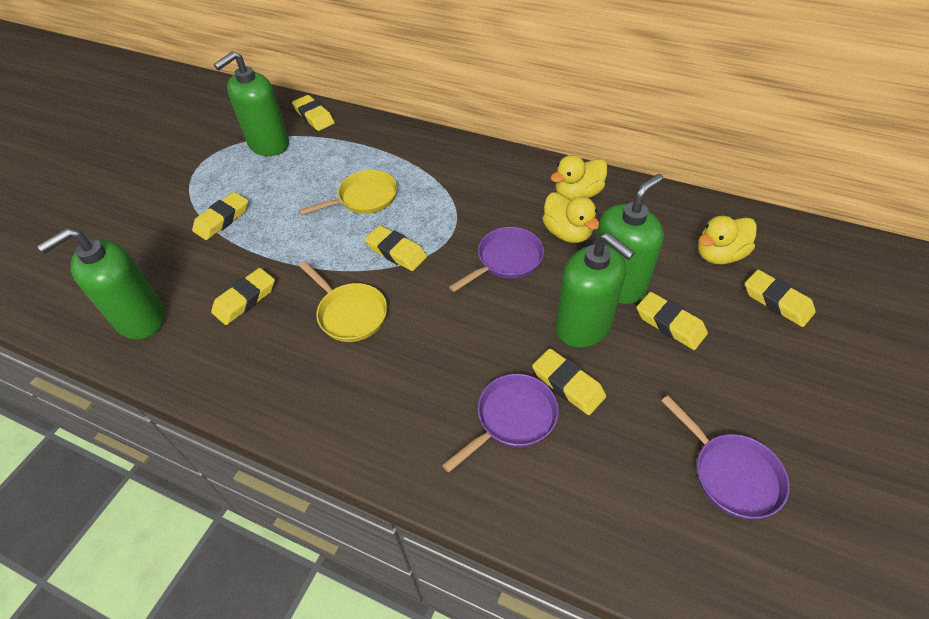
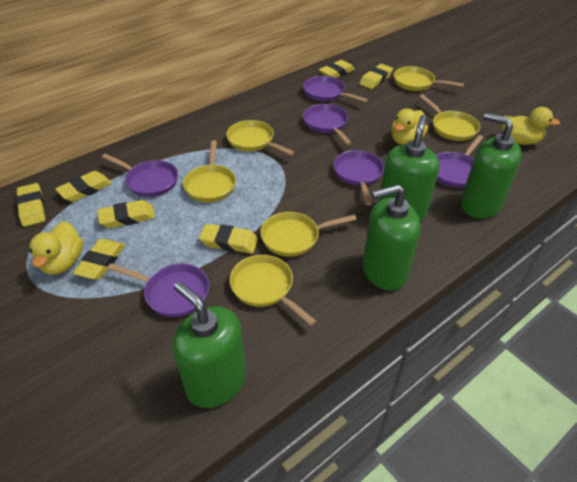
purple pan: [442,374,559,473] [449,227,544,292] [661,395,790,519] = 3 -> [102,154,178,197] [107,263,209,317] [303,76,368,102] [303,104,352,145] [333,150,384,205] [437,135,483,188] = 6
yellow pan: [298,170,397,215] [299,261,387,342] = 2 -> [183,140,236,202] [226,120,294,155] [229,255,316,326] [260,212,357,257] [394,66,464,91] [419,94,480,141] = 6

